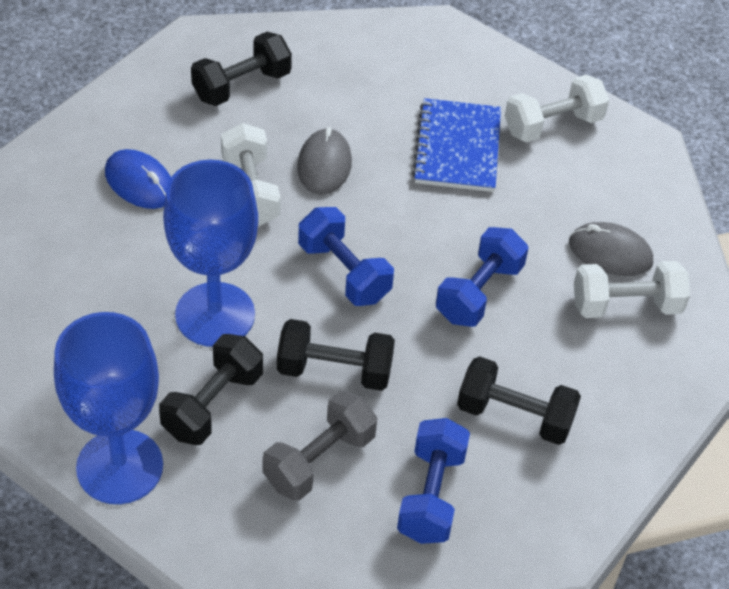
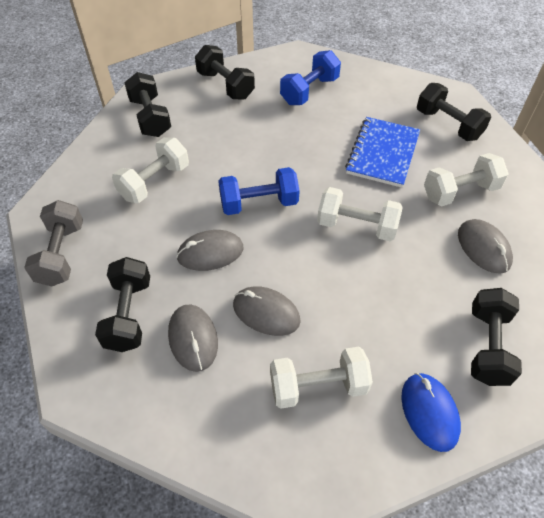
black dumbbell: [159,334,263,445] [191,32,292,106] [277,319,395,391] [457,356,581,445] = 4 -> [95,257,150,352] [124,72,171,137] [195,45,255,100] [417,83,491,141] [471,288,522,386] = 5
blue dumbbell: [298,207,394,306] [397,418,470,544] [436,227,529,327] = 3 -> [218,167,300,215] [280,50,341,105] = 2
blue goblet: [54,312,163,504] [163,159,258,347] = 2 -> none = 0
grey mouse: [297,127,352,195] [569,222,653,276] = 2 -> [168,304,218,372] [176,230,243,271] [233,286,301,336] [458,219,513,274] = 4
white dumbbell: [221,123,281,227] [505,75,609,143] [574,261,690,318] = 3 -> [112,137,189,203] [270,347,373,409] [317,187,403,241] [424,153,509,206] = 4

